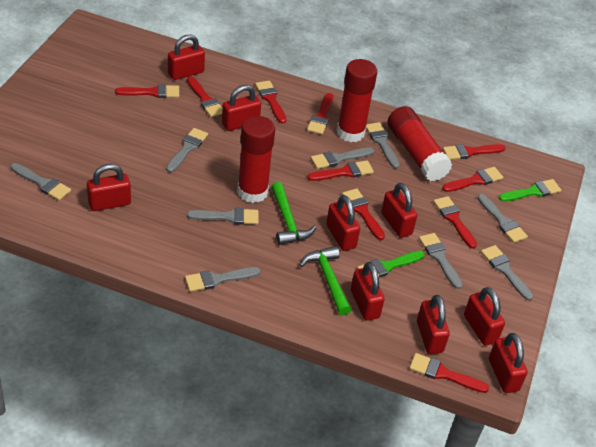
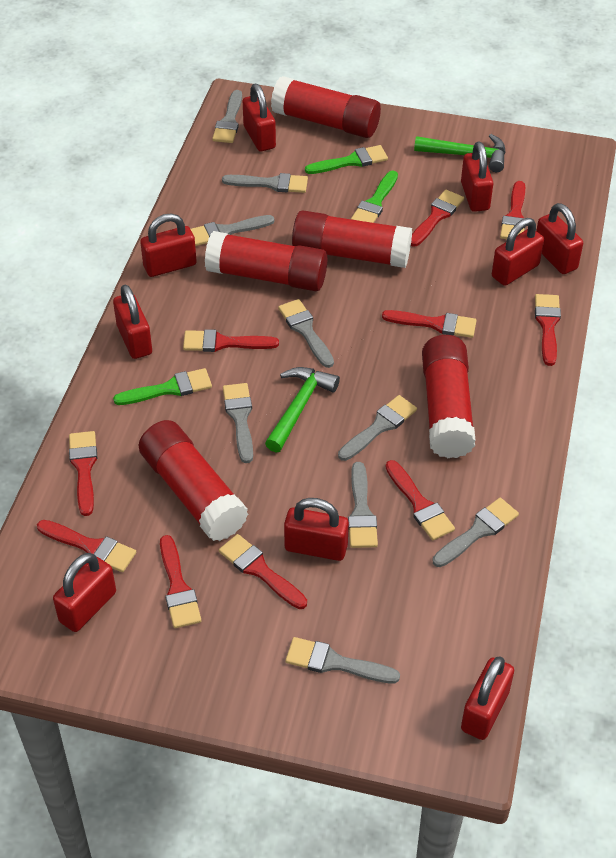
green brush: [357,251,425,278] [499,179,561,202] = 2 -> [113,368,212,405] [305,145,388,174] [351,171,398,223] = 3
red glue stick: [237,116,275,203] [337,59,377,142] [388,106,452,182] = 3 -> [139,420,248,541] [205,231,327,291] [271,76,381,138] [292,210,412,268] [422,335,476,458] = 5

